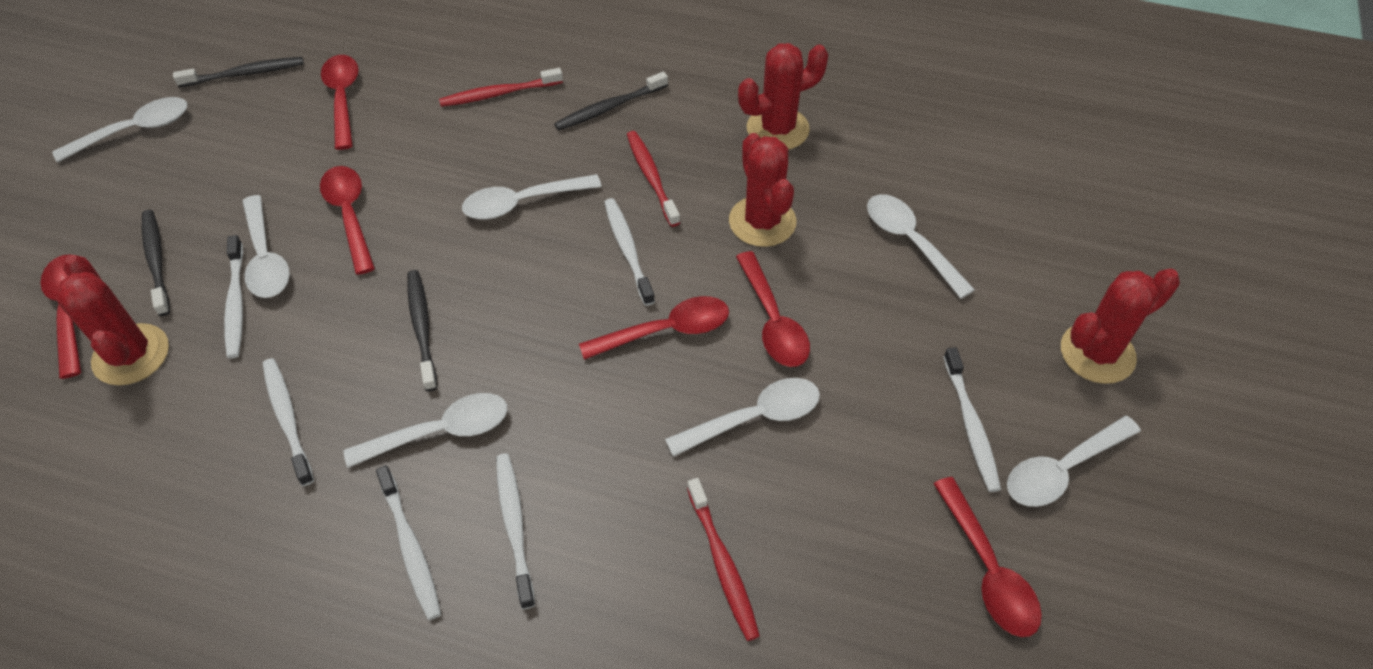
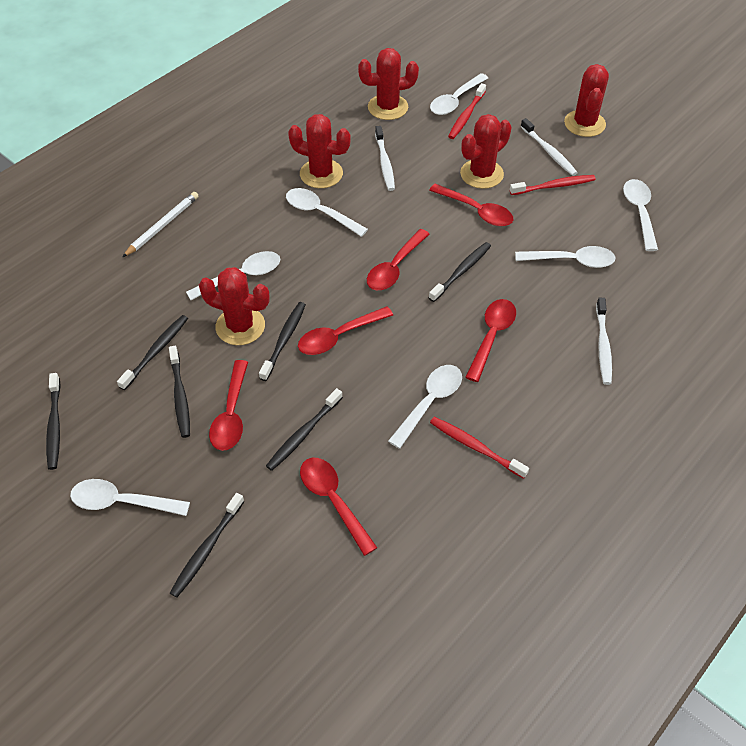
black toothbrush: [142,210,170,316] [173,57,304,87] [407,270,437,391] [554,72,668,131] = 4 -> [46,373,61,470] [117,315,188,390] [169,346,190,438] [170,493,244,598] [259,302,306,381] [266,388,343,471] [429,242,491,302] = 7
red cactus: [56,255,169,385] [729,133,796,247] [738,43,828,150] [1061,268,1180,384] = 4 -> [199,267,270,345] [288,114,351,188] [358,48,419,120] [460,114,512,189] [564,64,609,137] = 5
white pencil: none = 0 -> [123,192,199,257] = 1
white toothbrush: [224,235,243,358] [262,358,314,486] [376,466,441,620] [496,454,535,609] [604,198,655,306] [943,347,1001,492] = 6 -> [375,126,395,191] [521,118,578,176] [596,298,612,385] = 3

